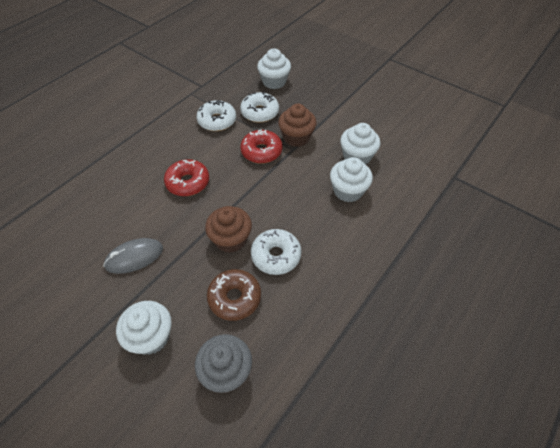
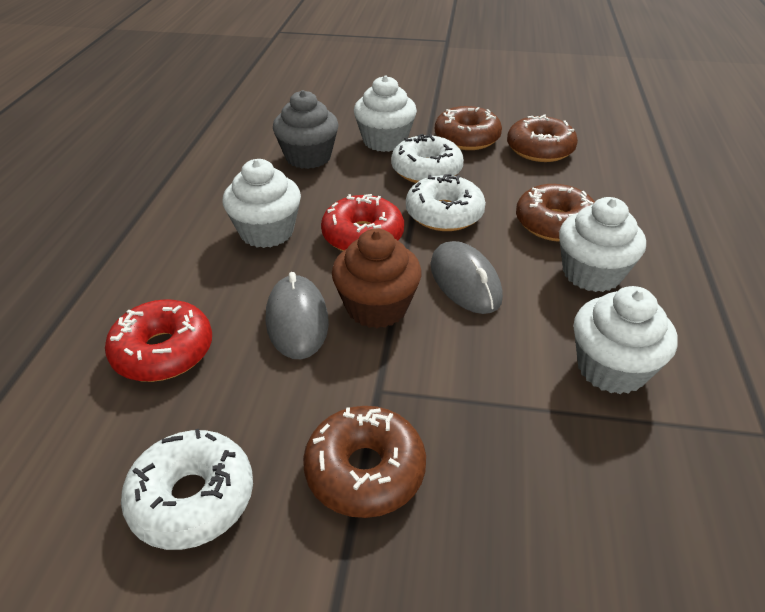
brown cupcake: [205,206,252,253] [278,104,317,147] = 2 -> [332,228,422,328] = 1
brown donut: [207,269,261,321] = 1 -> [303,406,426,518] [435,106,502,150] [507,114,578,162] [516,184,595,242] = 4
grey mouse: [103,238,163,274] = 1 -> [266,272,329,359] [430,241,503,314] = 2

